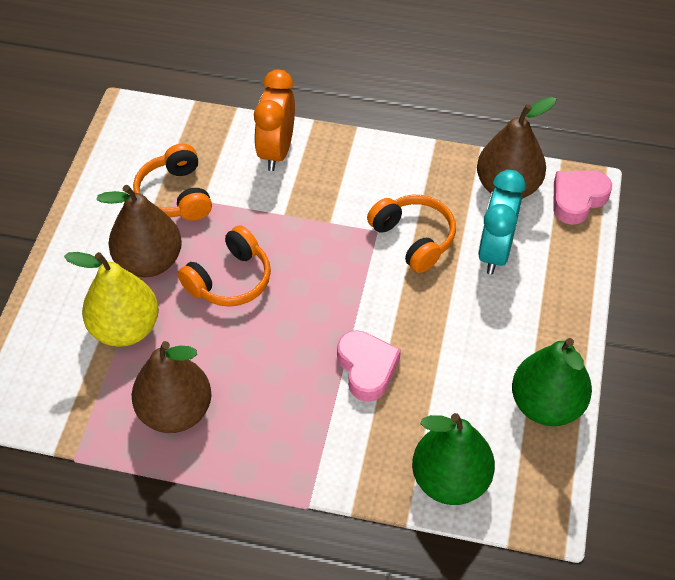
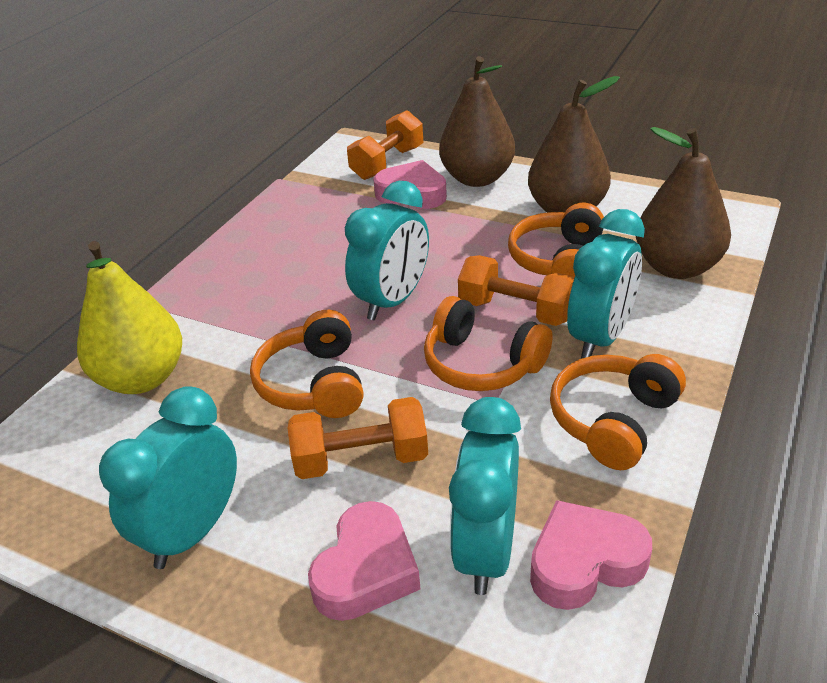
green pear: [412,413,495,505] [512,338,592,426] = 2 -> none = 0
orange clock: [254,70,295,171] = 1 -> none = 0
orange dumbbell: none = 0 -> [288,397,428,479] [347,110,423,180] [458,255,574,326] = 3
orange headphones: [133,144,212,221] [178,225,271,307] [367,195,456,273] = 3 -> [250,310,364,418] [424,296,552,391] [508,203,604,278] [550,354,686,470] = 4
pink heart: [337,330,401,402] [553,171,612,225] = 2 -> [308,501,420,621] [373,160,447,209] [530,500,652,610] = 3
turquoise clock: [478,169,526,275] = 1 -> [99,386,237,569] [345,181,429,320] [449,397,521,595] [567,209,645,358] = 4

